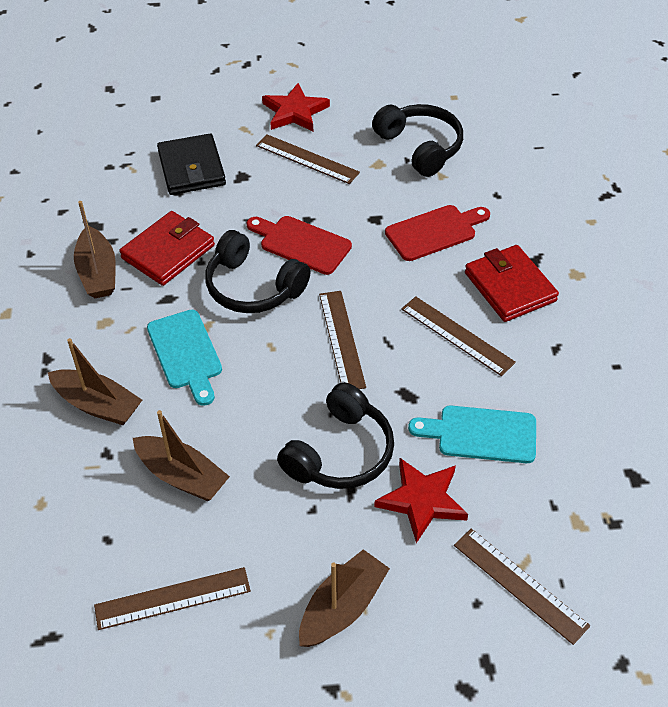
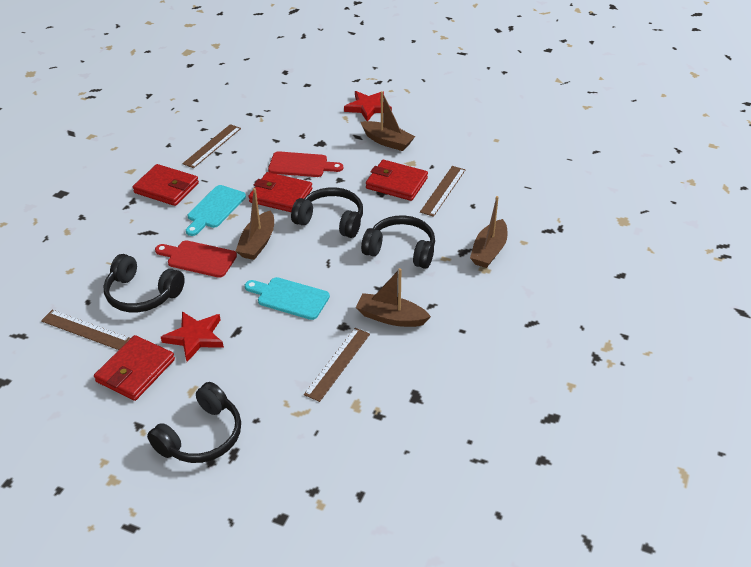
black headphones: [205,230,311,313] [277,382,394,489] [372,104,463,177] = 3 -> [104,254,185,312] [147,382,241,463] [291,187,363,238] [361,215,435,269] = 4
black wallet: [157,134,226,195] = 1 -> none = 0
brown ruler: [94,567,251,630] [256,134,360,184] [319,291,366,389] [401,296,516,376] [454,529,590,645] = 5 -> [41,310,131,350] [182,124,241,168] [304,328,370,402] [420,166,466,217] = 4
red wallet: [119,211,215,286] [465,245,559,322] = 2 -> [94,335,175,401] [133,164,199,206] [248,172,312,212] [366,160,428,201] = 4

